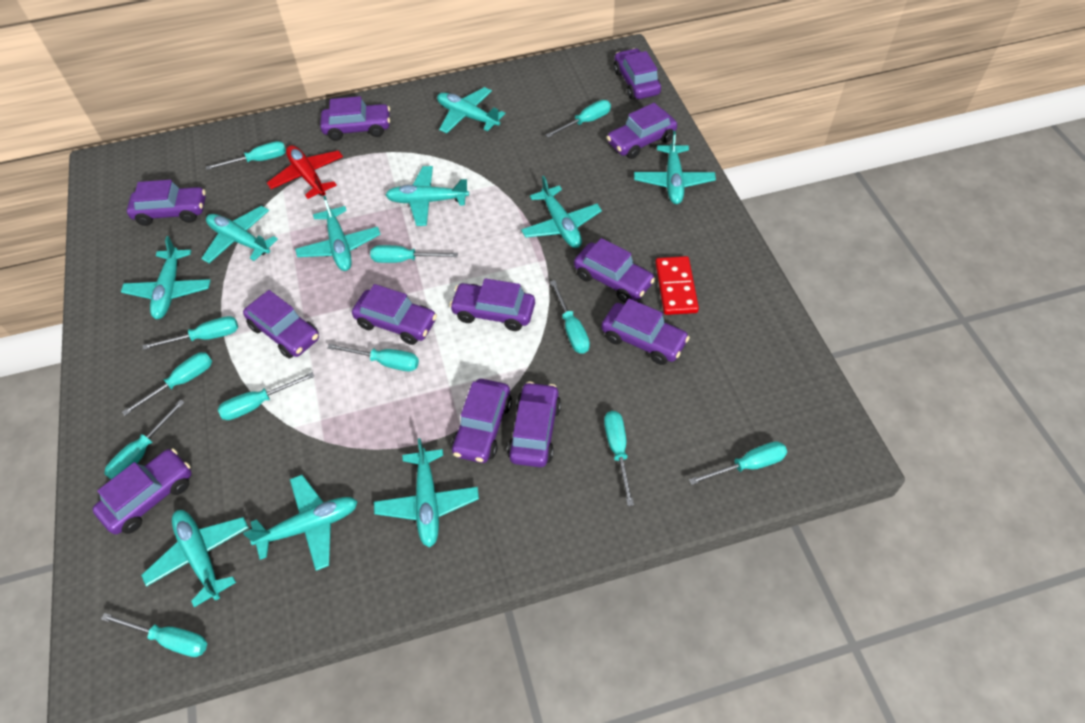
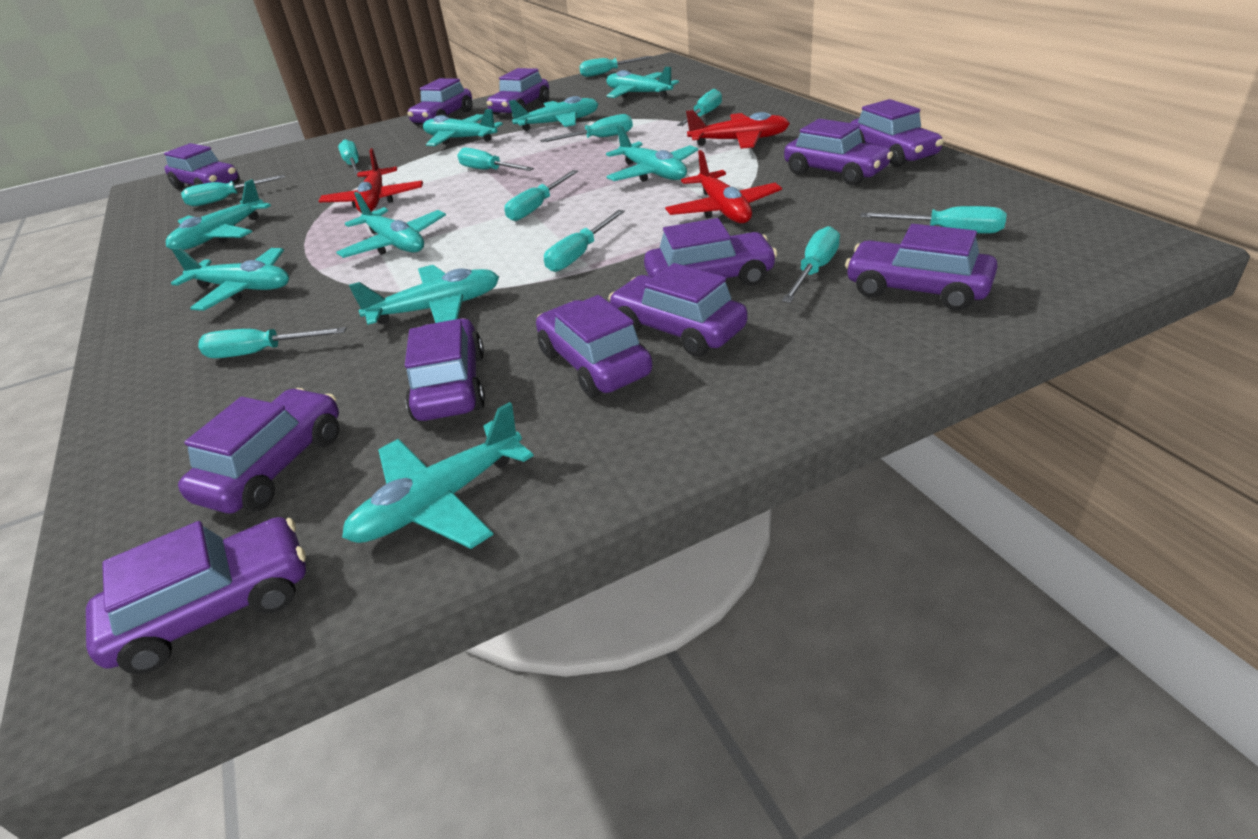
red domino: [655,256,699,315] = 1 -> none = 0
red plane: [267,145,343,199] = 1 -> [319,148,423,213] [665,150,782,223] [686,110,790,149] = 3
turquoise plane: [121,236,211,319] [141,510,249,607] [201,206,278,263] [243,475,358,571] [295,196,381,271] [374,438,479,548] [386,166,469,226] [437,87,506,133] [521,176,602,248] [634,131,716,204] = 10 -> [166,179,271,250] [171,247,289,311] [336,192,446,258] [342,402,534,549] [349,265,499,325] [423,109,503,146] [509,96,598,131] [606,67,679,98] [606,125,698,182] = 9
turquoise screwdriver: [101,613,207,657] [104,399,185,479] [122,352,212,416] [143,316,238,350] [206,141,286,170] [218,372,315,420] [327,344,419,371] [370,245,458,263] [546,100,611,138] [550,280,590,354] [604,411,634,506] [689,441,787,485] = 12 -> [181,175,285,206] [198,327,346,358] [338,139,360,174] [457,148,534,171] [504,170,578,221] [540,114,633,142] [544,210,625,272] [579,56,653,77] [677,89,722,126] [782,226,840,303] [860,206,1007,234] = 11

